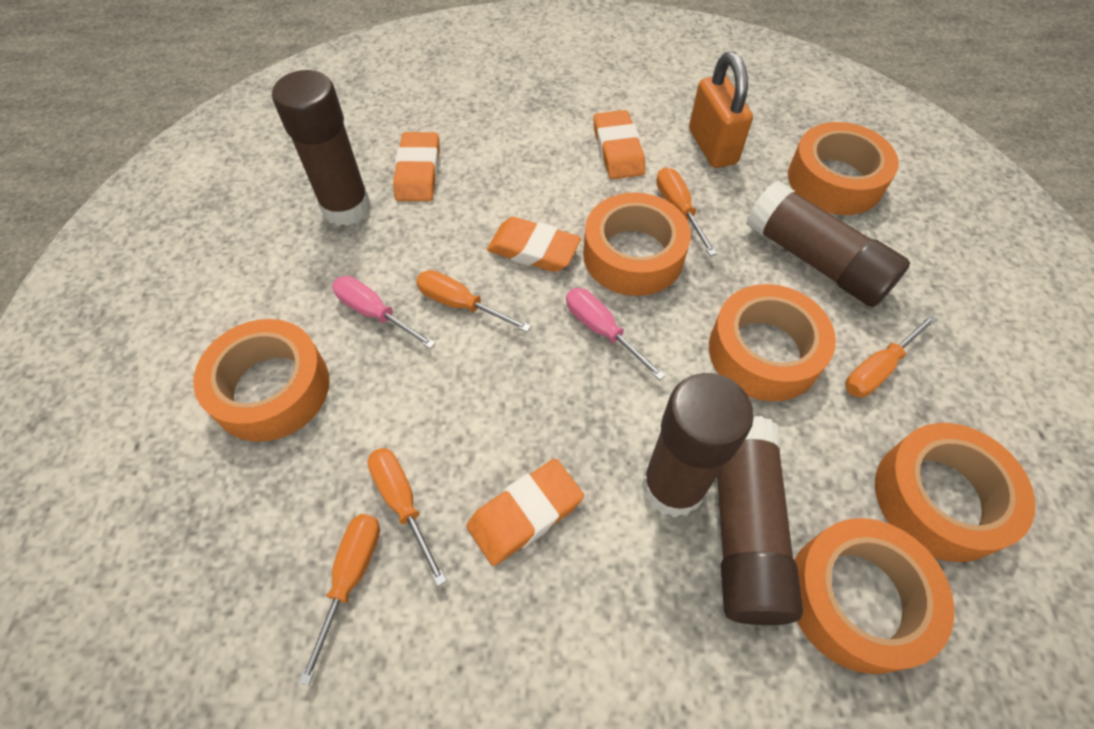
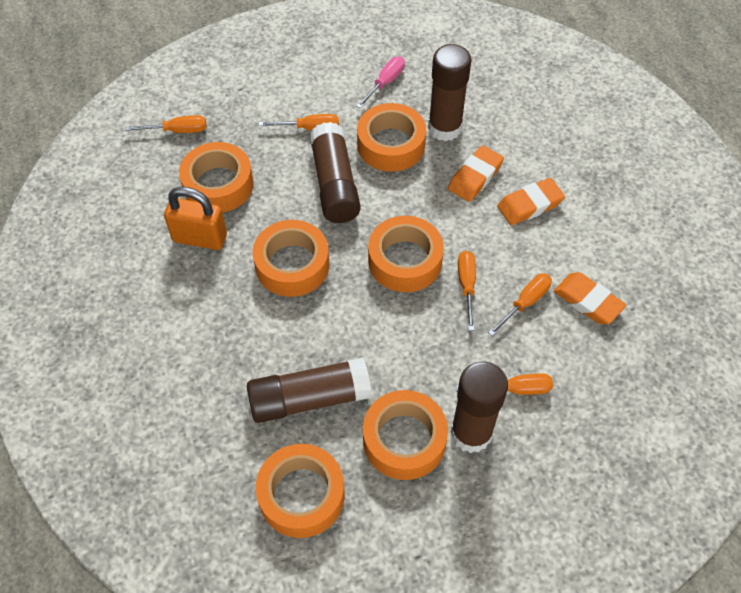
orange eraser: [393,132,440,201] [467,459,584,566] [487,217,581,272] [593,110,645,179] = 4 -> [448,145,504,202] [497,178,565,225] [554,272,626,324] = 3
pink screwdriver: [332,276,436,349] [566,288,666,380] = 2 -> [356,57,405,108] = 1

